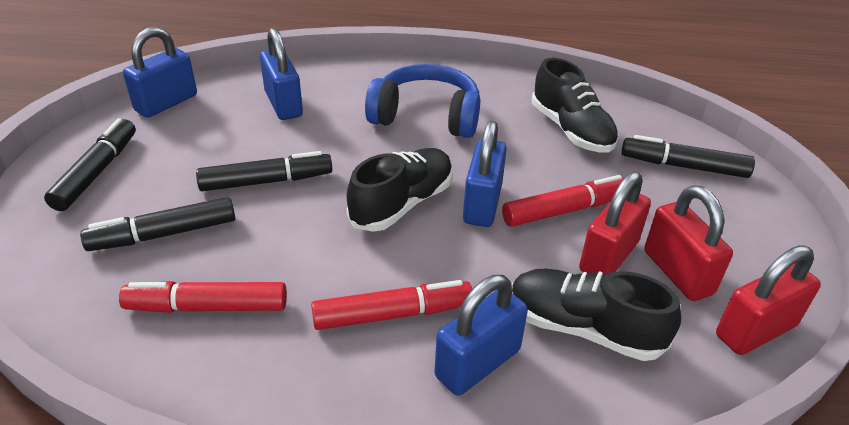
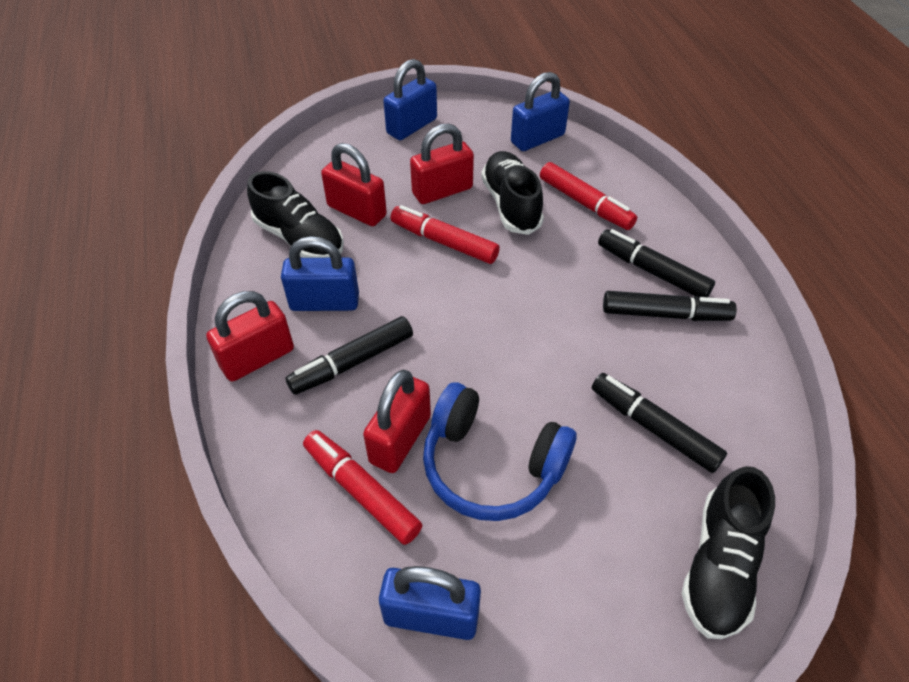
red padlock: [579,172,651,274] [644,185,733,301] [716,245,821,355] = 3 -> [206,291,294,381] [321,143,387,226] [363,370,431,473] [410,124,474,204] = 4

